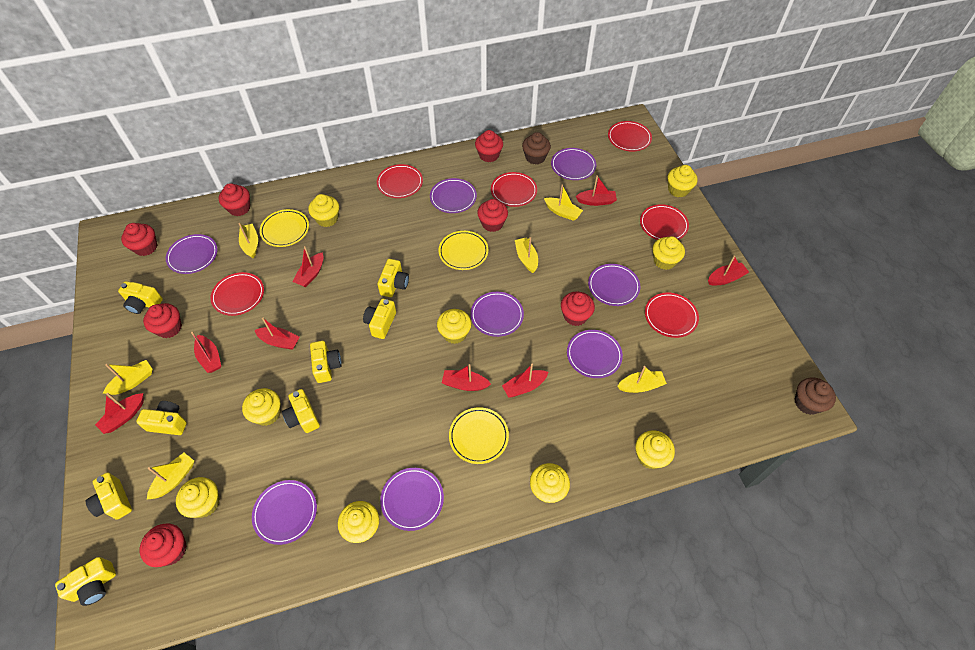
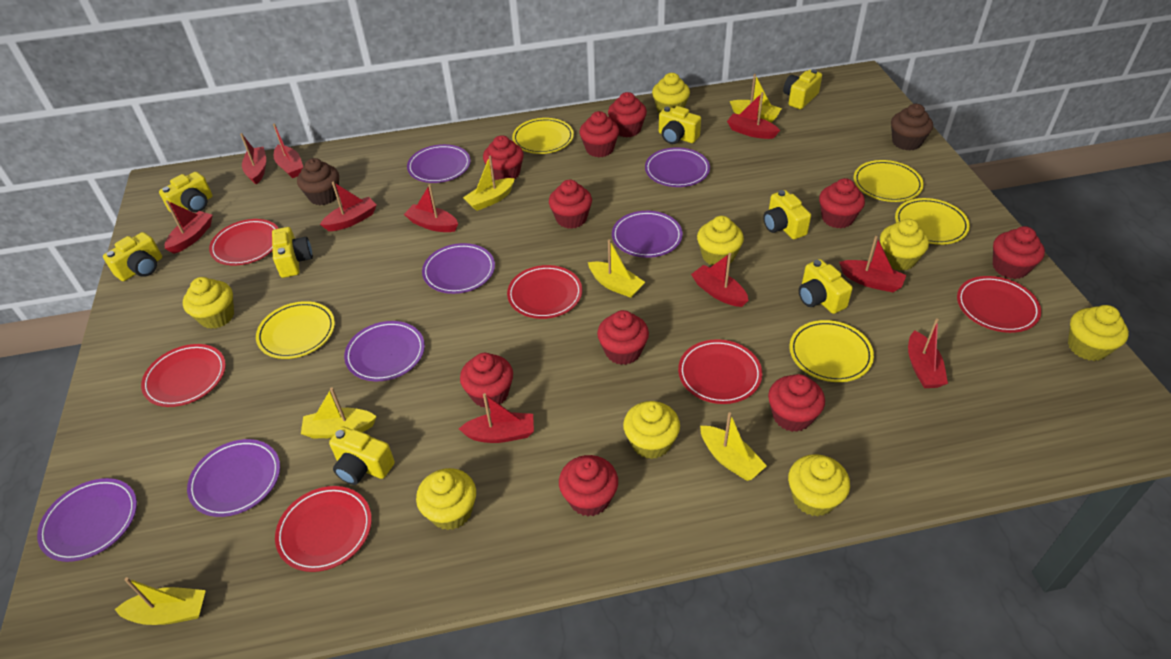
purple plate: [166,234,218,274] [252,480,317,545] [380,468,444,531] [430,178,477,213] [470,292,524,337] [551,148,596,180] [567,330,623,378] [588,264,641,306] = 8 -> [37,478,137,562] [187,439,280,517] [344,321,425,381] [407,144,471,183] [422,243,495,294] [612,211,683,258] [645,147,710,187] = 7
red boat: [95,393,144,434] [191,332,221,373] [254,318,300,350] [292,246,323,287] [442,364,491,391] [502,364,548,398] [576,175,617,206] [708,256,749,285] = 8 -> [165,200,213,254] [240,133,266,185] [273,124,303,178] [320,181,377,231] [404,184,458,232] [459,393,534,443] [691,253,749,307] [727,92,780,139] [839,236,906,292] [908,318,948,388] = 10
red cupcake: [121,223,157,256] [139,524,187,567] [143,303,182,338] [219,183,250,216] [475,130,503,162] [477,199,508,232] [561,292,595,326] = 7 -> [460,353,513,408] [483,135,524,180] [549,180,592,229] [559,455,618,516] [579,111,619,157] [597,310,649,365] [608,92,647,137] [768,374,825,432] [819,178,865,229] [993,226,1045,279] = 10
yellow cupcake: [176,477,219,518] [242,388,280,426] [308,194,339,227] [338,501,379,543] [437,309,471,344] [530,463,570,503] [636,430,675,469] [653,236,685,270] [668,165,698,198] = 9 -> [183,277,234,329] [416,468,476,530] [623,401,680,459] [652,73,690,113] [697,216,744,266] [788,454,850,516] [880,219,929,271] [1068,305,1129,361] = 8
yellow plate: [260,209,309,247] [439,231,488,270] [449,407,509,464] = 3 -> [256,301,335,359] [512,118,574,154] [789,320,874,382] [854,160,924,202] [895,198,970,245] = 5

